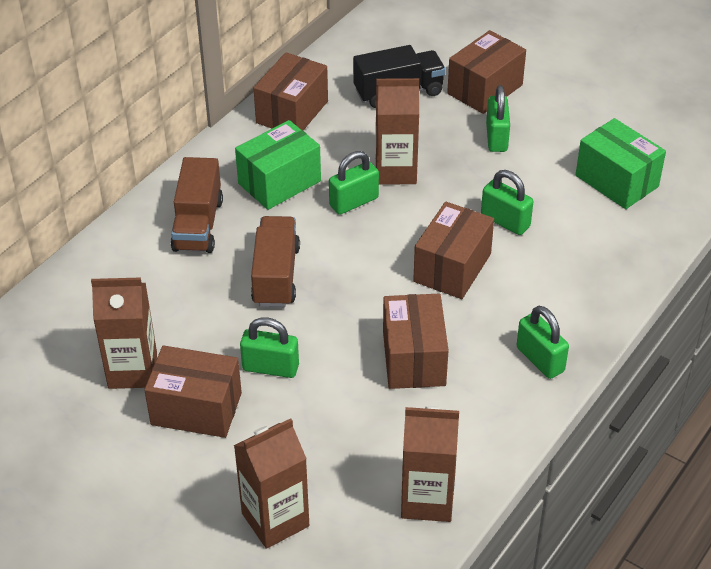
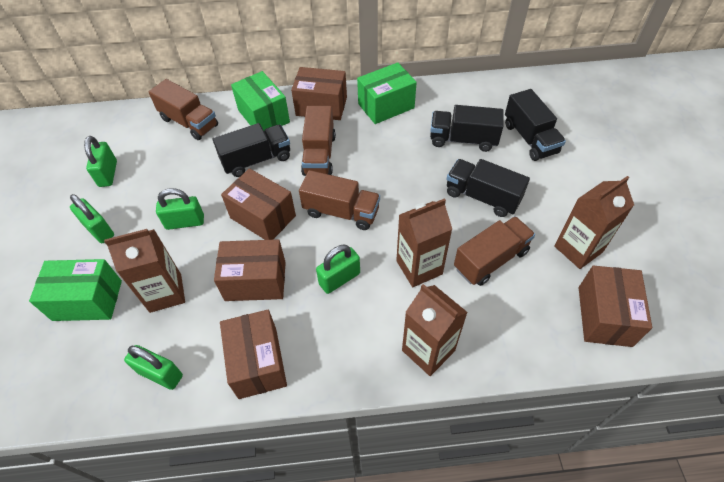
black truck: [353,45,446,108] = 1 -> [213,123,290,177] [430,105,504,152] [446,159,530,217] [505,89,566,161] = 4
brown truck: [171,157,223,253] [251,216,300,307] = 2 -> [149,79,218,140] [299,170,380,230] [301,106,336,176] [454,216,535,286] = 4
green box: [235,120,321,210] [576,118,666,209] = 2 -> [29,259,122,321] [231,71,290,130] [357,62,417,124] = 3

